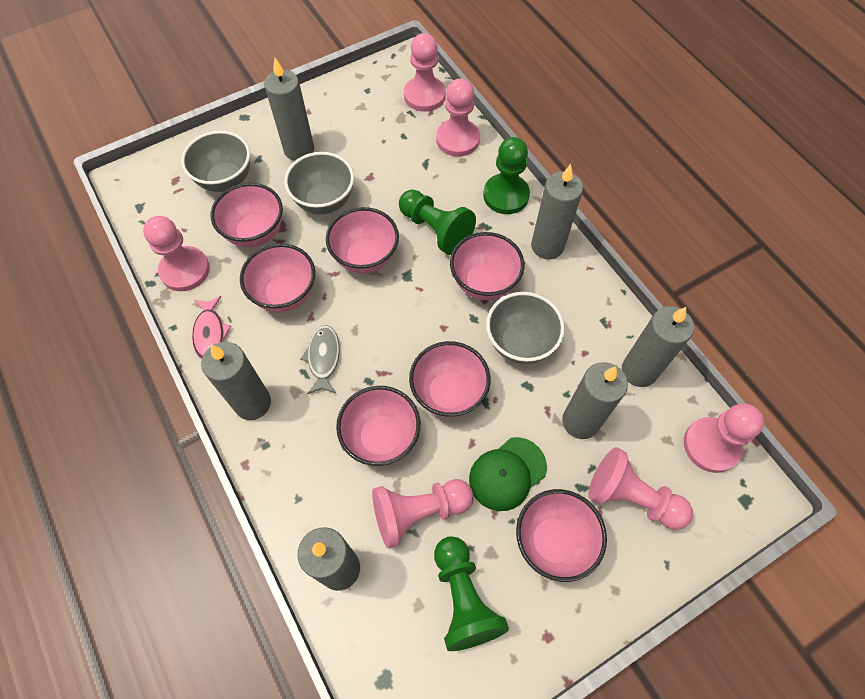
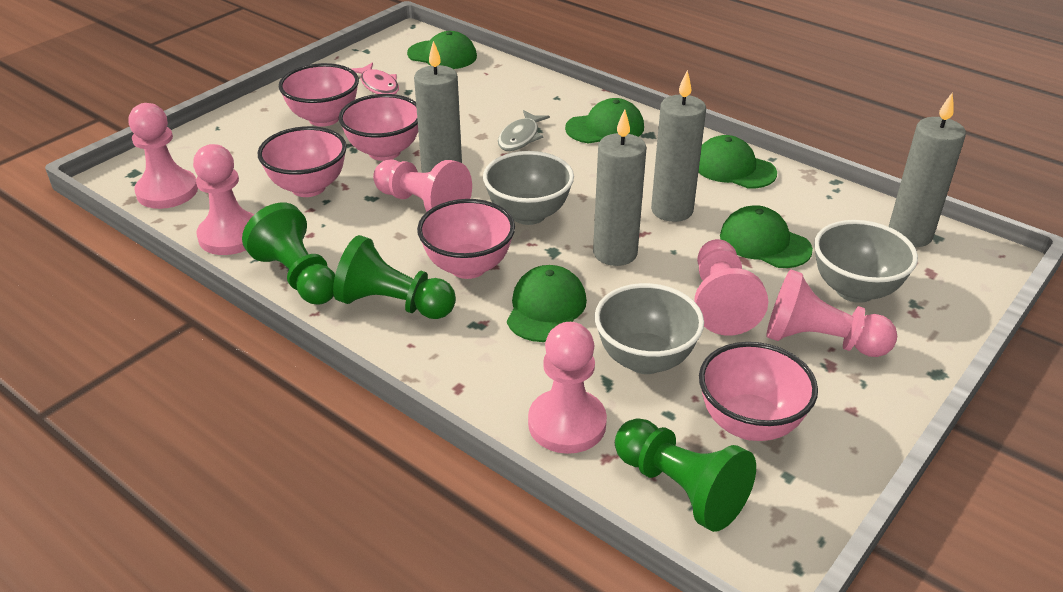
green cap: [469,437,547,511] = 1 -> [407,31,477,69] [507,265,587,342] [565,98,644,144] [698,135,777,188] [720,205,813,268] = 5
grey candle: [201,342,271,420] [264,58,314,161] [298,528,360,591] [531,164,583,260] [562,362,628,439] [622,306,694,387] = 6 -> [414,41,462,173] [593,109,646,266] [651,70,706,222] [888,93,966,247] = 4
pink bowl: [211,183,283,248] [240,243,315,312] [326,207,399,274] [336,386,420,466] [409,341,490,418] [450,232,524,300] [516,489,607,582] = 7 -> [258,126,347,197] [279,63,359,127] [339,94,418,161] [417,199,515,279] [699,342,818,441] = 5

